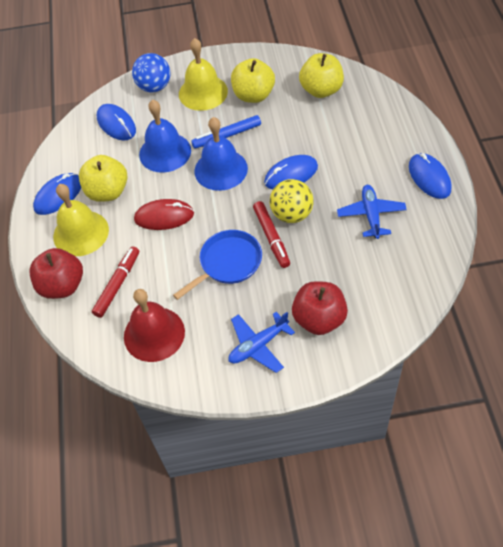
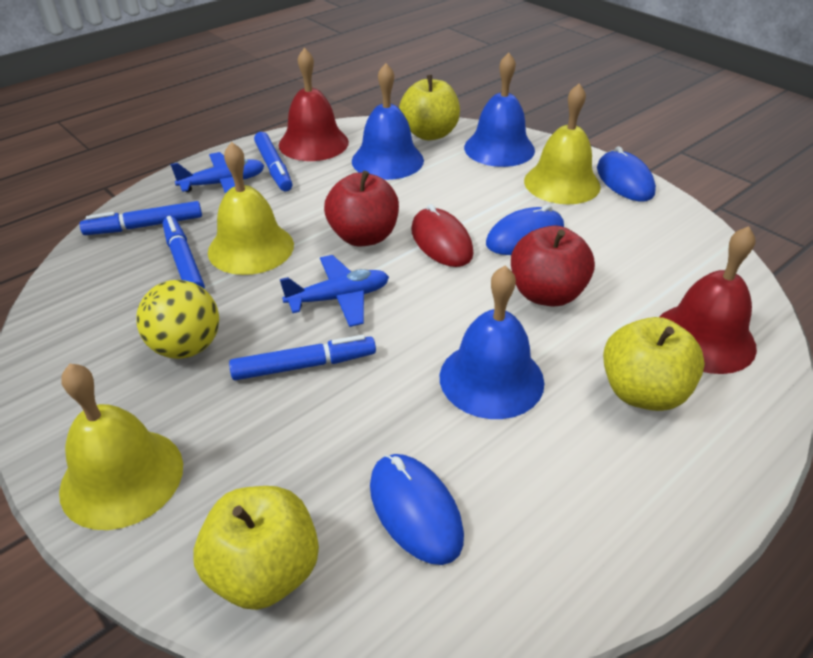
blue ball: [132,53,171,92] = 1 -> none = 0
blue bell: [139,100,191,173] [195,117,248,191] = 2 -> [352,63,424,180] [440,266,544,419] [464,53,535,167] = 3
blue marker: [191,115,261,149] = 1 -> [80,201,202,235] [163,216,205,289] [229,335,376,380] [254,132,292,191] = 4
blue mouse: [33,173,81,215] [97,104,136,140] [264,155,318,189] [409,153,452,199] = 4 -> [370,454,464,565] [486,205,564,255] [597,146,656,202] = 3
blue pan: [173,230,262,300] = 1 -> none = 0
red bell: [124,289,185,362] = 1 -> [279,48,349,161] [659,226,757,374] = 2
red marker: [92,246,139,318] [253,201,290,268] = 2 -> none = 0
yellow bell: [53,184,109,256] [179,38,228,111] = 2 -> [59,364,183,530] [208,142,294,275] [524,83,601,204] = 3

